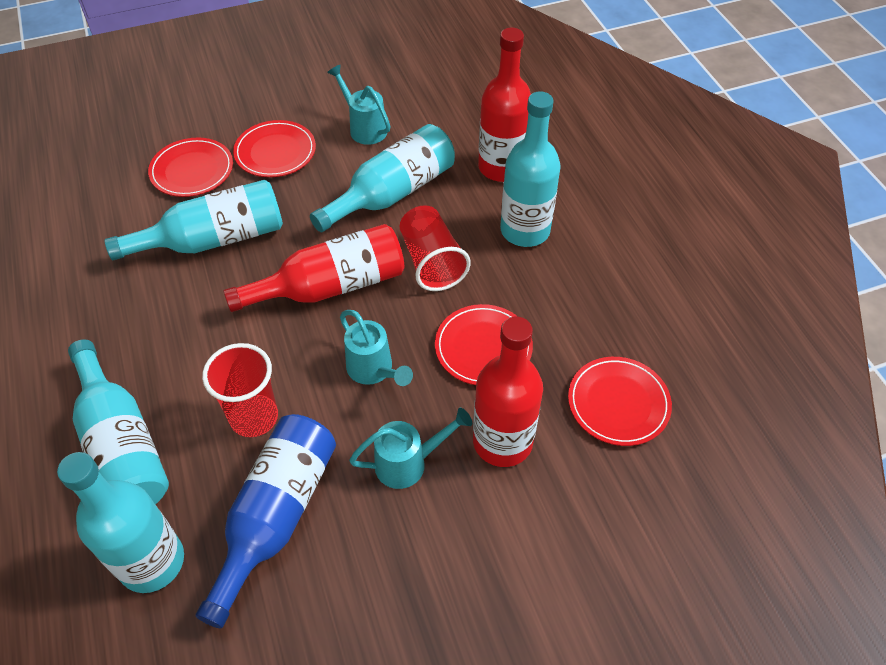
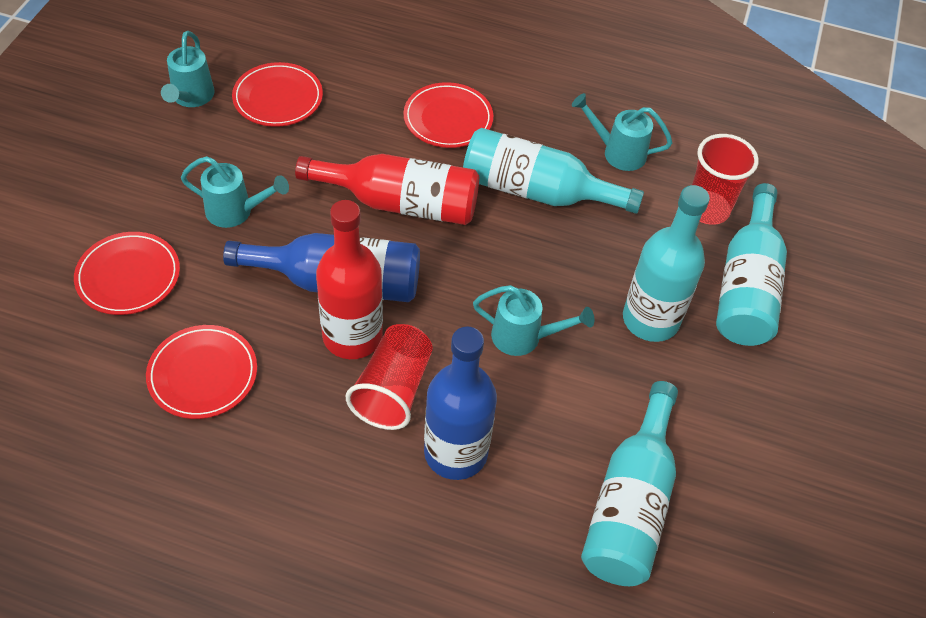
blue bottle: [195,414,336,628] = 1 -> [223,233,420,302] [424,327,497,480] = 2
red bottle: [224,224,404,312] [473,317,543,467] [478,28,531,182] = 3 -> [295,154,479,225] [316,200,383,359] = 2
turquoise bottle: [57,452,184,593] [68,339,169,504] [105,180,283,260] [310,124,455,232] [500,92,561,247] = 5 -> [463,128,644,214] [581,381,678,586] [623,185,710,342] [716,183,787,346] = 4
turquoise watering can: [327,65,390,145] [340,310,413,386] [349,408,472,489] = 3 -> [161,31,215,107] [181,156,289,228] [473,285,595,356] [572,93,673,171] = 4

